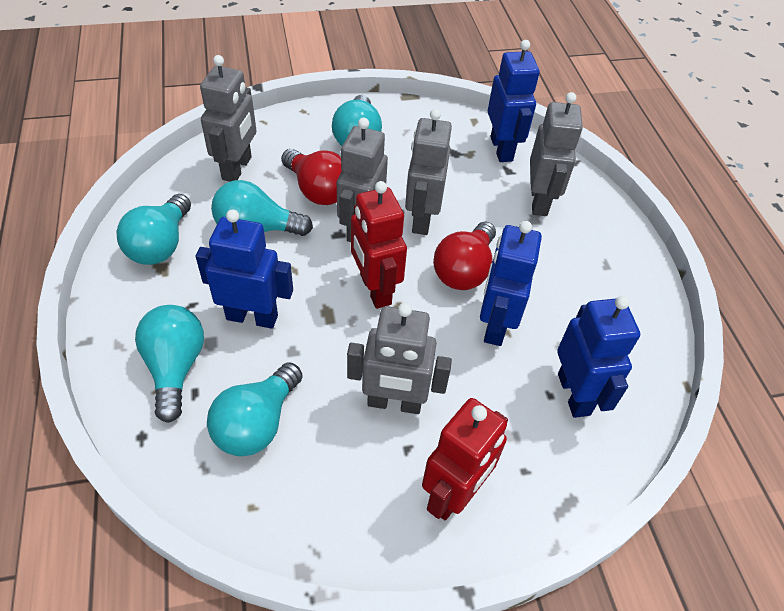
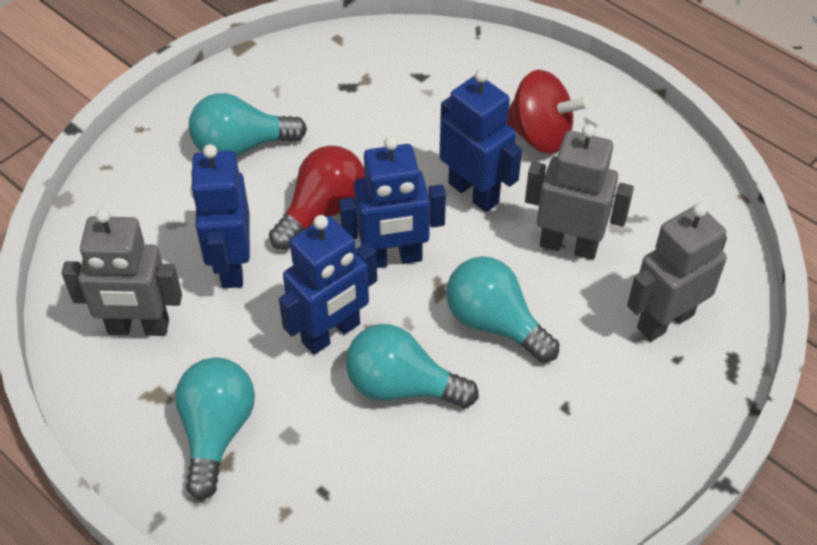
grey robot: [200,55,257,182] [337,117,388,242] [347,303,452,414] [405,109,452,235] [530,92,583,216] = 5 -> [62,208,182,336] [525,124,634,260] [627,203,727,341] = 3
red light bulb: [281,149,342,205] [433,222,496,290] = 2 -> [269,146,365,250] = 1
red robot: [351,181,407,309] [422,398,508,520] = 2 -> none = 0
red spinning top: none = 0 -> [506,70,589,154] = 1
turquoise light bulb: [117,194,191,265] [135,305,204,423] [207,362,303,456] [211,180,313,236] [332,95,382,146] = 5 -> [175,357,255,500] [189,93,307,157] [346,324,479,408] [446,256,559,363] = 4

